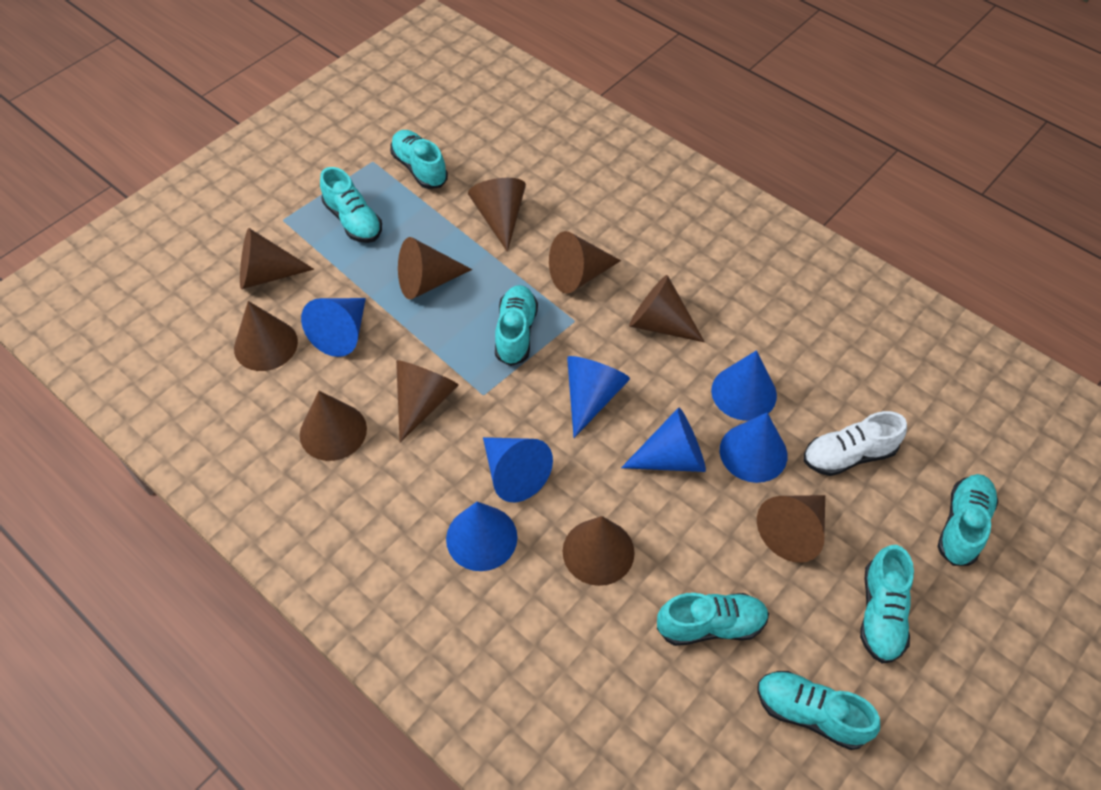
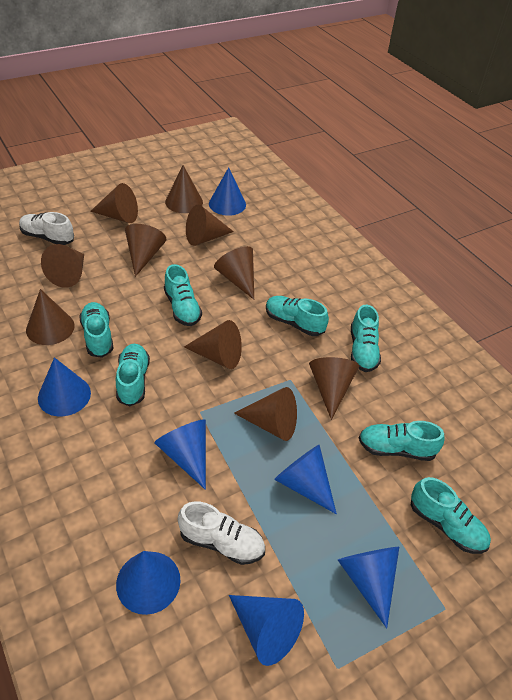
white shoe: [804,411,907,476] = 1 -> [19,212,74,245] [178,501,265,565] = 2

